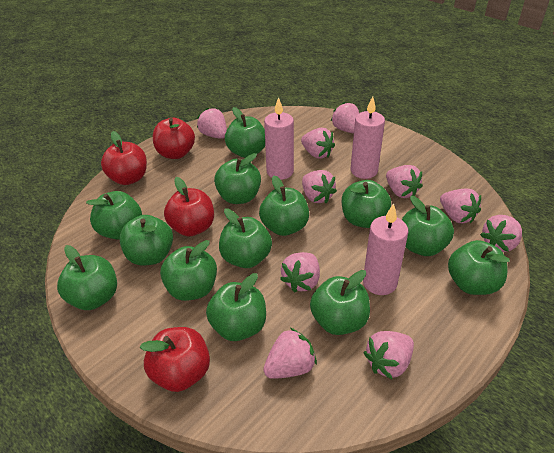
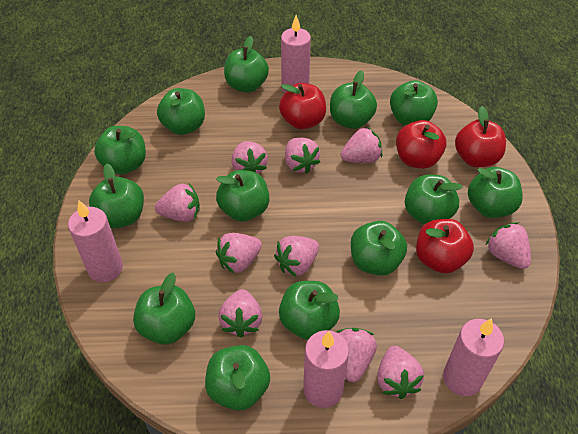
pink candle: [264,97,294,180] [351,96,385,179] [363,203,408,295] = 3 -> [68,200,123,282] [281,15,311,93] [303,330,349,408] [443,318,504,396] = 4

